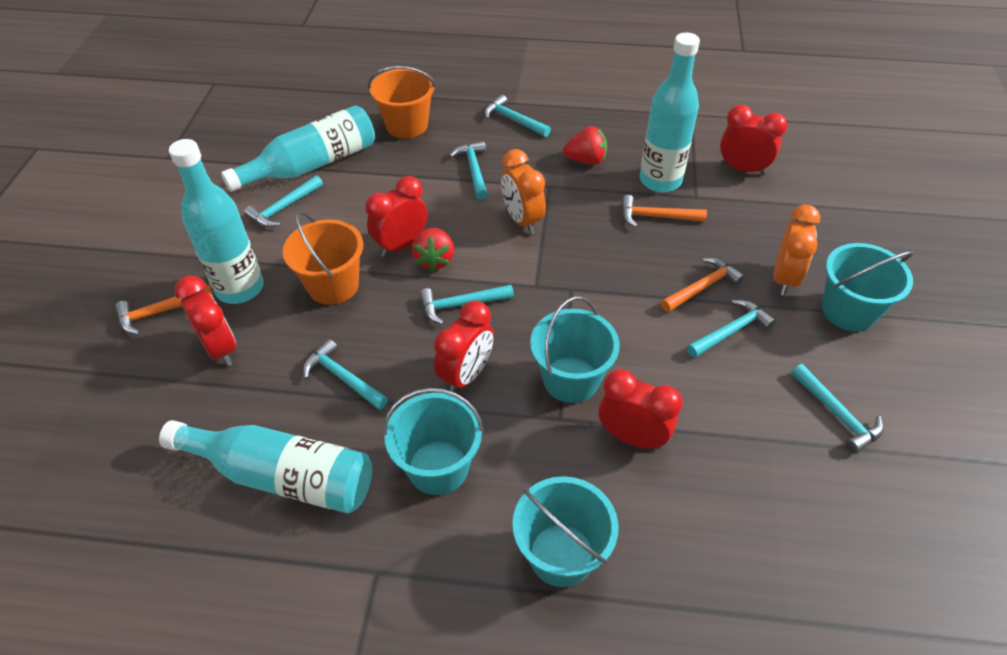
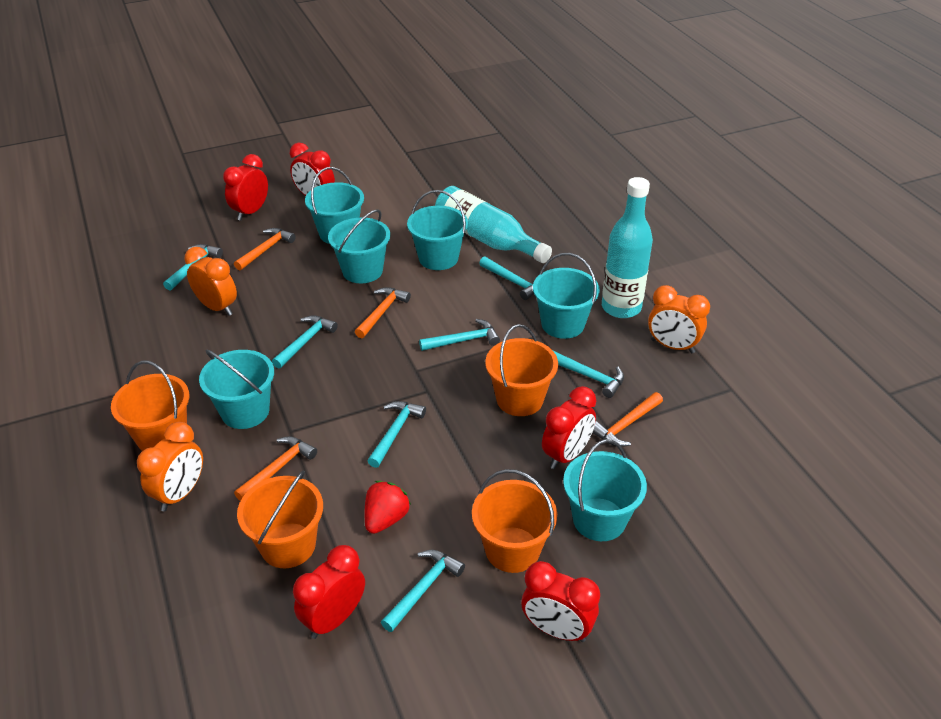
orange bucket: [283,211,363,305] [368,66,436,139] = 2 -> [111,361,189,451] [237,470,323,568] [472,469,557,573] [485,324,558,416] = 4
orange clock: [501,149,546,234] [774,205,820,296] = 2 -> [137,422,203,511] [184,247,237,316] [648,285,710,353] = 3
orange hammer: [115,285,214,334] [622,195,707,228] [661,258,745,312] = 3 -> [234,228,296,270] [234,436,317,501] [355,287,411,338] [592,392,663,447] = 4
red strawberry: [411,228,454,272] [563,126,607,165] = 2 -> [365,481,411,534] = 1
turquoise bottle: [159,420,372,513] [169,139,264,304] [221,105,375,192] [640,32,700,192] = 4 -> [435,186,552,263] [602,177,653,318] = 2
turquoise bucket: [383,388,484,495] [512,476,619,587] [530,296,620,403] [822,243,914,331] = 4 -> [199,350,274,429] [305,167,364,244] [328,209,390,283] [407,190,468,270] [533,253,600,339] [563,439,647,541] = 6

